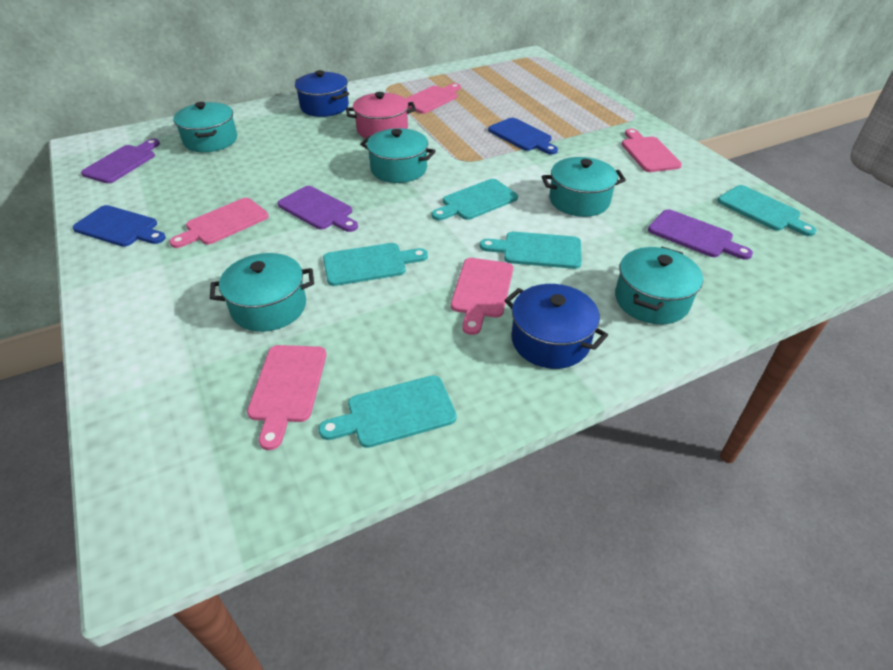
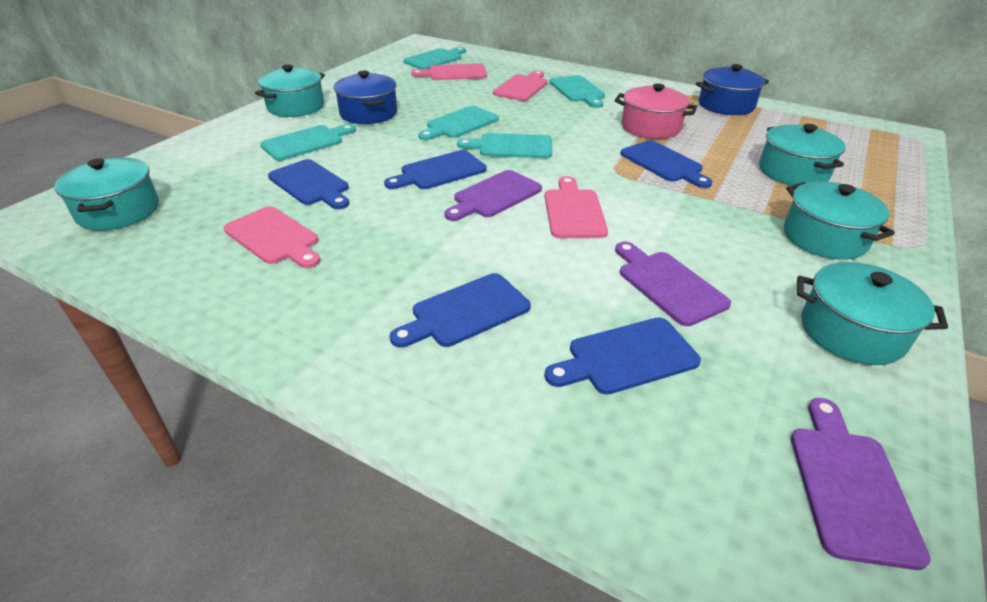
blue cutting board: [73,205,166,247] [488,118,558,155] = 2 -> [268,159,349,209] [384,150,487,189] [390,273,531,348] [544,317,701,395] [620,140,712,188] = 5
pink cutting board: [169,198,269,248] [247,345,326,450] [405,83,461,114] [451,258,513,335] [622,129,682,172] = 5 -> [224,206,320,268] [411,63,487,80] [493,70,548,101] [545,176,608,238] = 4

